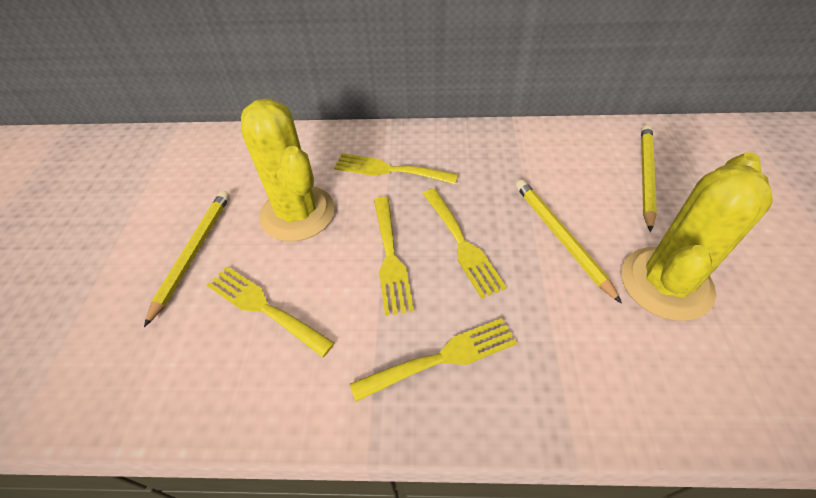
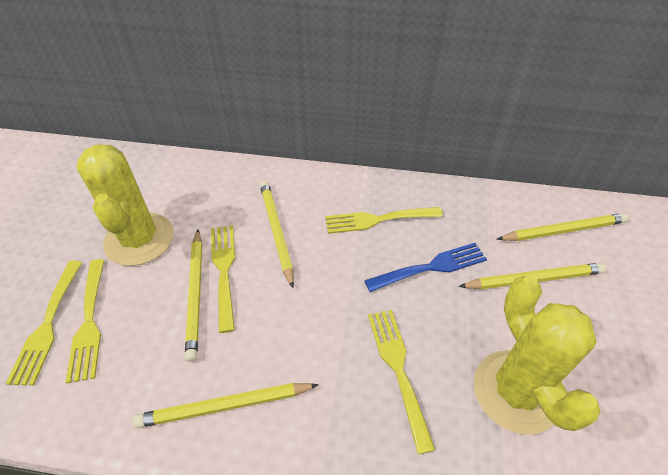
blue fork: none = 0 -> [364,243,487,292] = 1
yellow pencil: [144,191,230,327] [516,180,622,304] [641,125,657,232] = 3 -> [133,383,319,428] [185,230,202,362] [260,181,294,288] [459,263,606,290] [497,213,628,241] = 5

